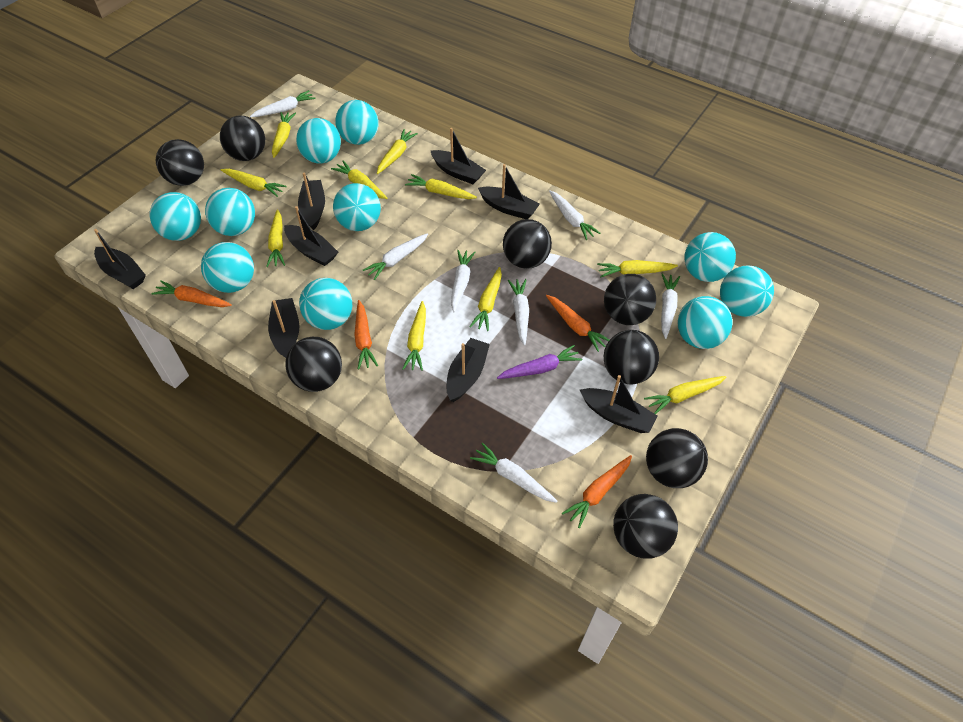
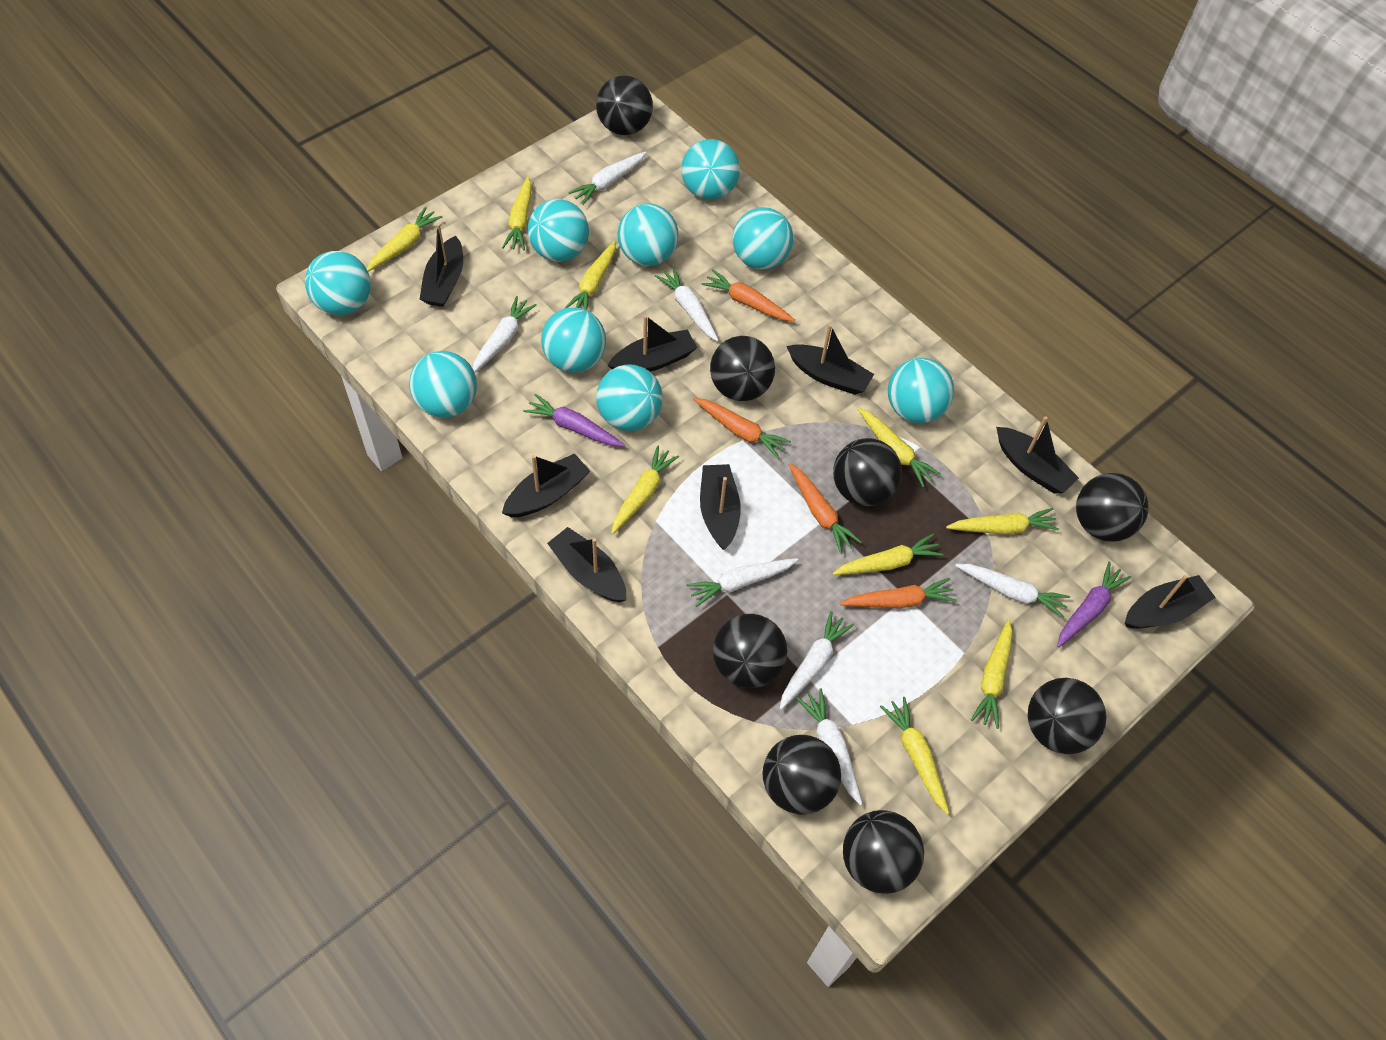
purple carrot: [497,345,582,379] = 1 -> [523,393,625,447] [1057,562,1131,647] = 2
turquoise ball: [149,192,201,241] [201,242,254,293] [205,188,255,236] [296,118,341,164] [299,278,352,330] [333,183,381,231] [335,100,379,145] [677,296,733,349] [684,232,736,282] [720,265,774,317] = 10 -> [305,251,371,315] [409,351,477,418] [528,199,589,262] [541,307,606,373] [596,365,663,431] [617,203,679,266] [681,139,740,200] [733,207,793,270] [888,358,954,423] = 9
yellow carrot: [221,169,287,197] [266,209,285,267] [272,112,296,158] [331,161,388,199] [377,129,418,174] [403,301,426,371] [405,174,477,199] [470,267,502,331] [597,260,678,277] [644,376,726,414] = 10 -> [367,206,442,271] [502,177,532,250] [564,241,616,310] [611,445,679,534] [832,534,944,575] [858,408,941,487] [880,697,949,814] [946,508,1059,534] [971,619,1012,729] = 9

